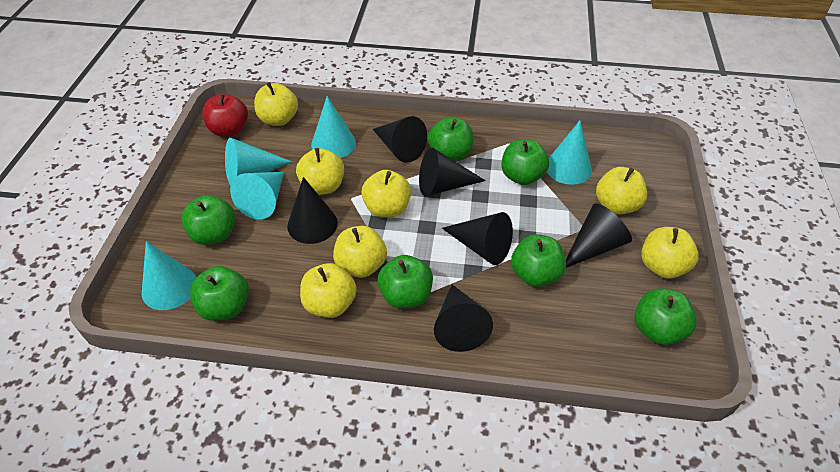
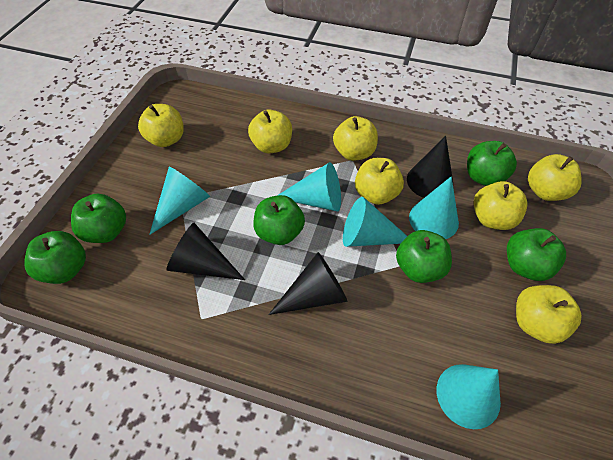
black cone: [287,177,338,244] [373,116,427,163] [419,148,486,196] [434,284,493,352] [442,212,513,265] [566,204,632,268] = 6 -> [166,223,245,280] [268,252,347,315] [407,136,453,198] = 3
green apple: [181,195,235,245] [190,266,249,321] [378,255,433,309] [428,117,474,161] [501,139,549,185] [511,234,566,287] [635,288,697,345] = 7 -> [24,231,86,284] [71,194,126,243] [253,195,305,245] [396,230,452,283] [467,141,517,186] [507,228,566,281] = 6
red apple: [202,93,248,137] = 1 -> none = 0

